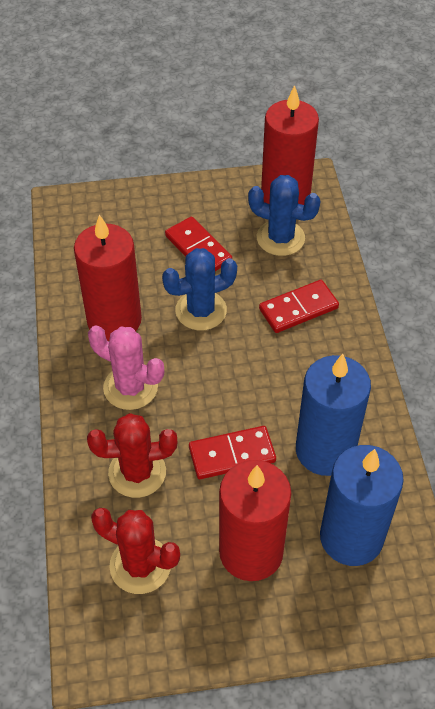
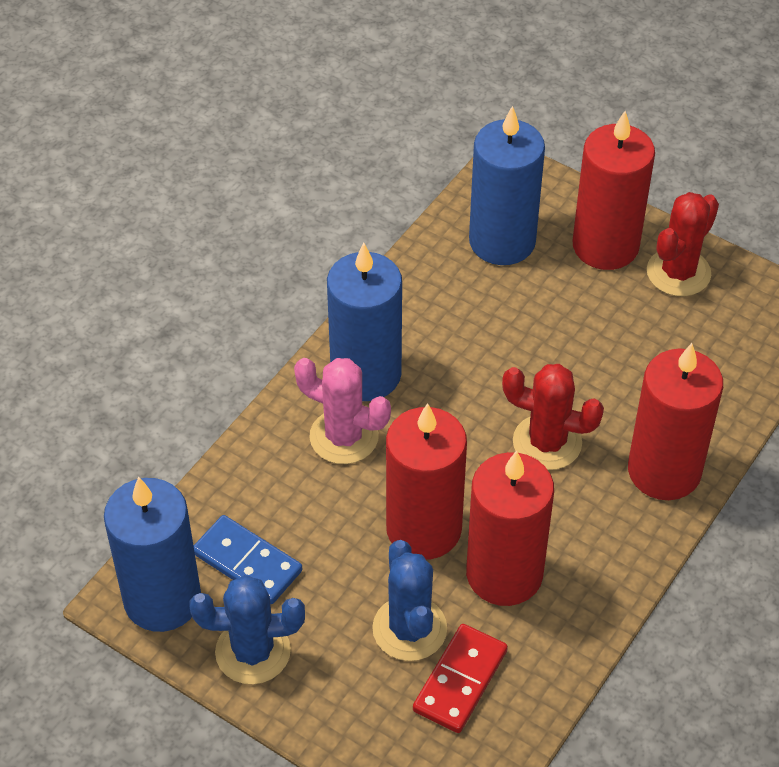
blue candle: [296,354,371,476] [320,445,404,566] = 2 -> [104,477,201,632] [327,243,402,401] [469,106,545,265] = 3
blue domino: none = 0 -> [194,515,302,604] = 1
red candle: [74,214,142,341] [219,460,291,581] [261,85,319,205] = 3 -> [386,403,467,560] [466,450,554,606] [573,111,655,270] [628,343,723,500] = 4
red domino: [165,217,232,271] [189,426,276,479] [259,280,339,333] = 3 -> [413,624,508,733] = 1

